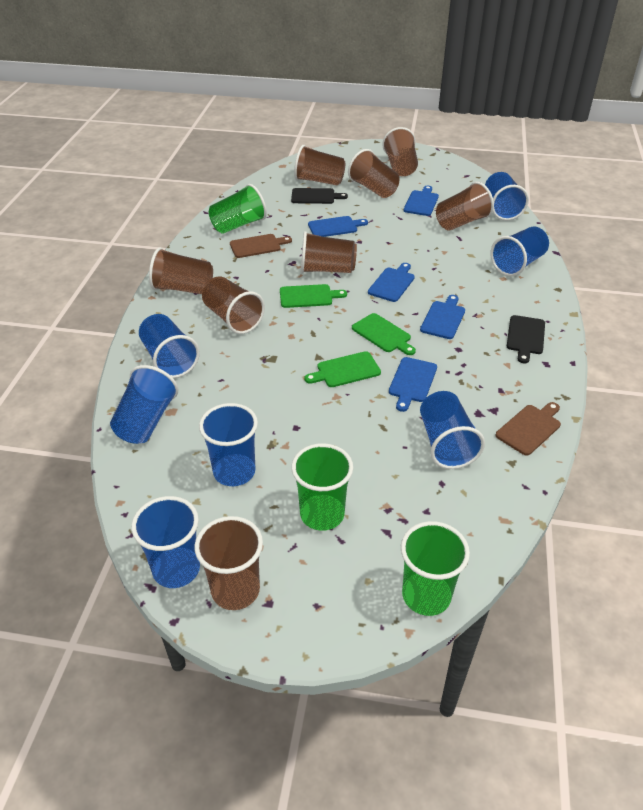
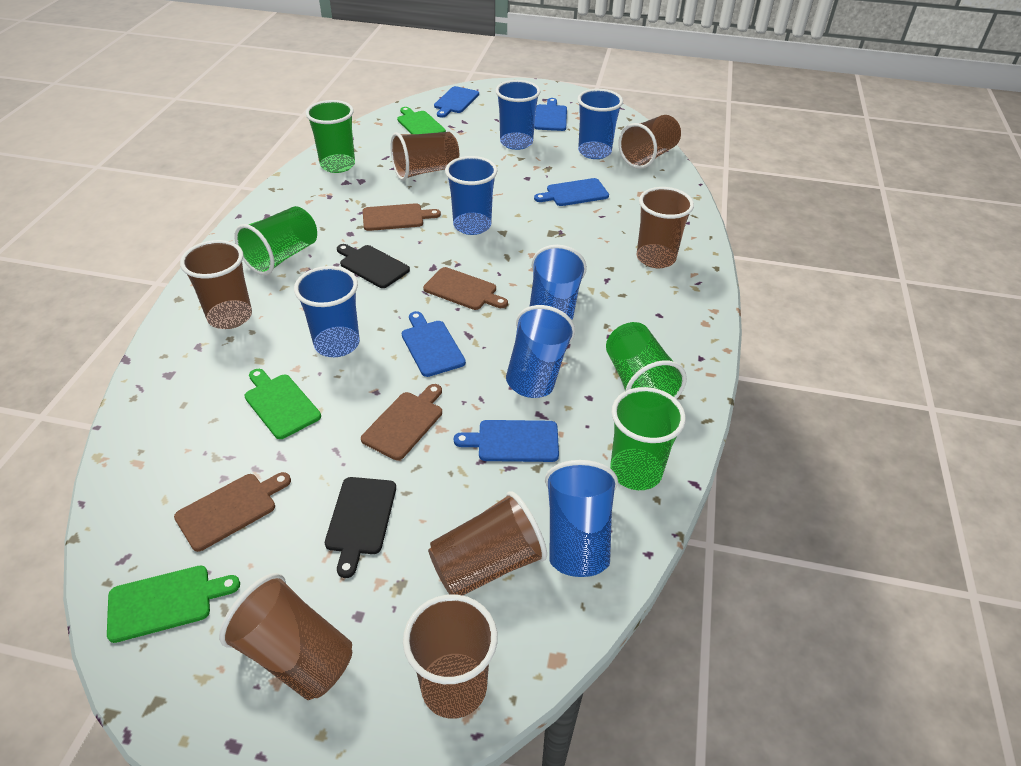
brown cup: [149,247,213,294] [194,516,263,610] [202,276,265,334] [294,145,345,186] [300,231,357,273] [348,149,400,198] [382,127,418,176] [436,182,494,231] = 8 -> [180,240,252,329] [219,573,352,700] [390,132,459,181] [403,594,498,719] [428,491,547,596] [618,115,681,169] [636,187,694,268] = 7
brown cutting board: [230,234,292,258] [496,402,561,456] = 2 -> [174,472,291,552] [361,384,442,460] [363,203,441,231] [423,267,508,310] = 4
green cup: [209,184,267,234] [291,443,353,531] [401,521,470,616] = 3 -> [235,206,317,275] [306,100,355,173] [606,322,687,399] [610,387,686,490] = 4

